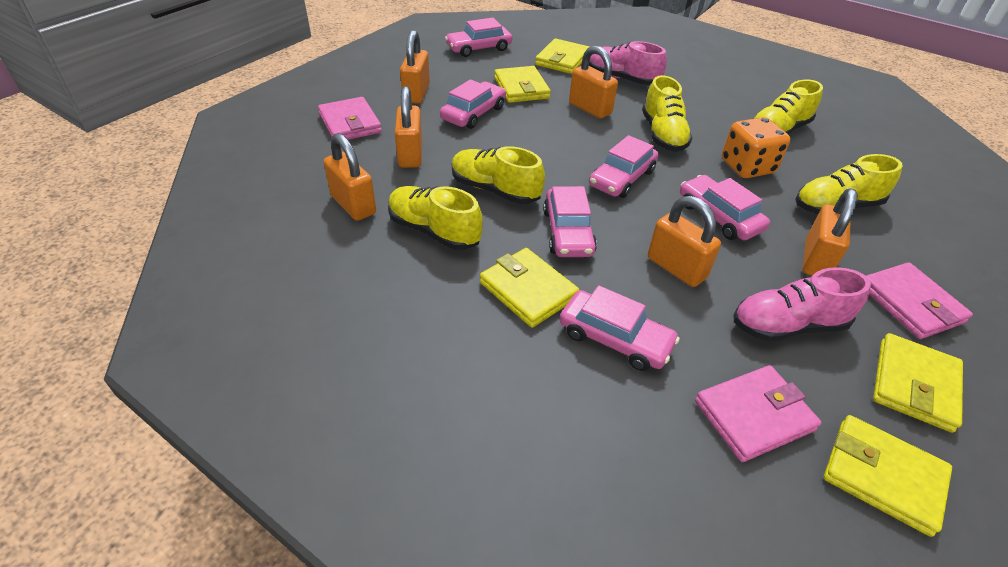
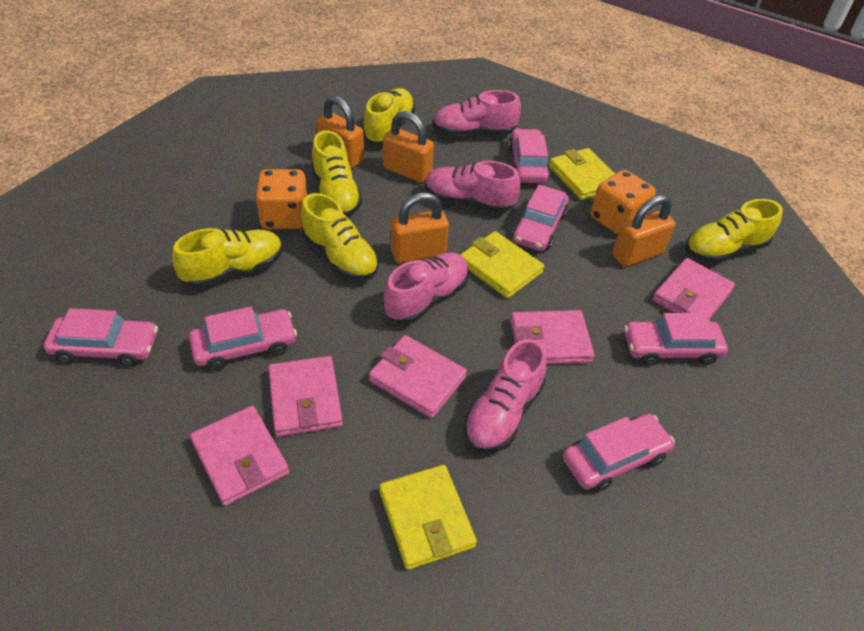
orange dice: [722,117,790,178] = 1 -> [255,169,307,229] [591,170,656,235] = 2
orange padlock: [324,133,376,221] [395,86,422,168] [400,30,430,104] [569,46,618,119] [648,196,721,287] [802,188,858,276] = 6 -> [316,95,364,168] [383,111,434,183] [391,193,449,263] [612,195,676,267] = 4
pink shoe: [589,41,667,85] [734,267,871,342] = 2 -> [383,252,469,324] [425,161,521,212] [432,90,521,136] [464,339,547,453] = 4
pink wallet: [318,97,382,140] [695,365,822,462] [866,262,973,339] = 3 -> [190,406,289,506] [268,356,343,437] [369,335,467,418] [510,310,594,364] [653,258,735,320] = 5
yellow wallet: [480,248,579,328] [494,66,551,103] [535,38,589,74] [824,415,952,537] [873,333,963,433] = 5 -> [379,465,477,570] [460,231,544,298] [549,148,615,200] = 3

